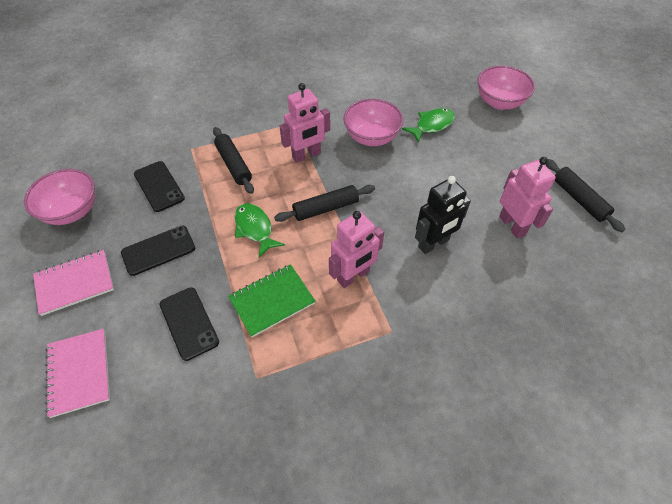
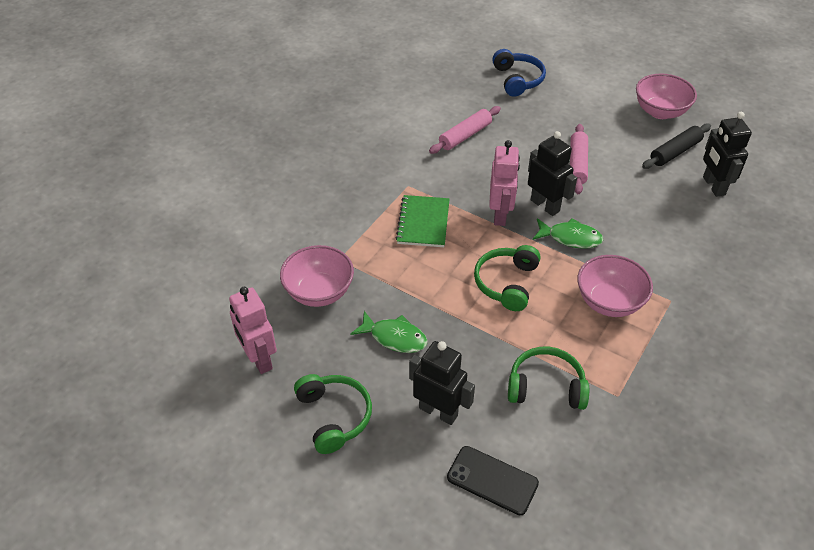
black phone: [121,226,195,276] [134,161,185,212] [160,287,219,361] = 3 -> [447,446,539,515] = 1
black robot: [415,176,471,254] = 1 -> [409,341,475,425] [528,131,577,216] [703,112,752,197] = 3
black rolling pin: [213,127,254,194] [274,185,375,222] [546,159,625,232] = 3 -> [642,124,711,169] = 1
blue headphones: none = 0 -> [492,49,546,97] = 1
green headphones: none = 0 -> [294,374,372,454] [474,245,541,311] [508,347,589,410] = 3
pink notebook: [33,250,114,316] [45,329,110,418] = 2 -> none = 0
pink robot: [280,83,330,163] [329,211,384,288] [499,157,556,238] = 3 -> [229,287,277,374] [489,140,520,226] = 2
pink rolling pin: none = 0 -> [429,106,501,154] [570,124,588,194] = 2

